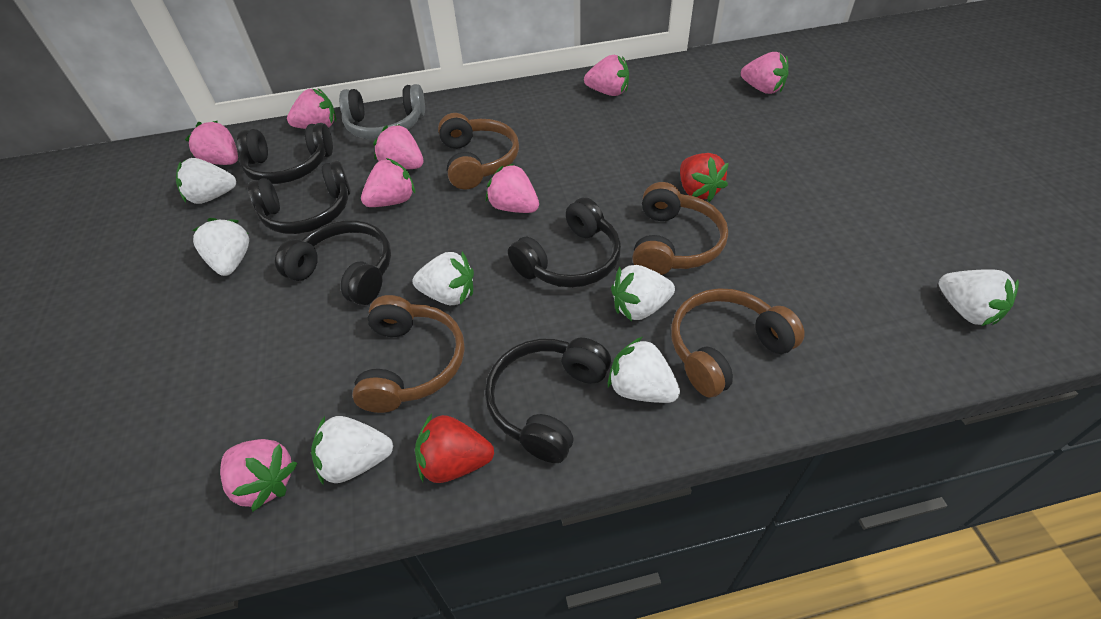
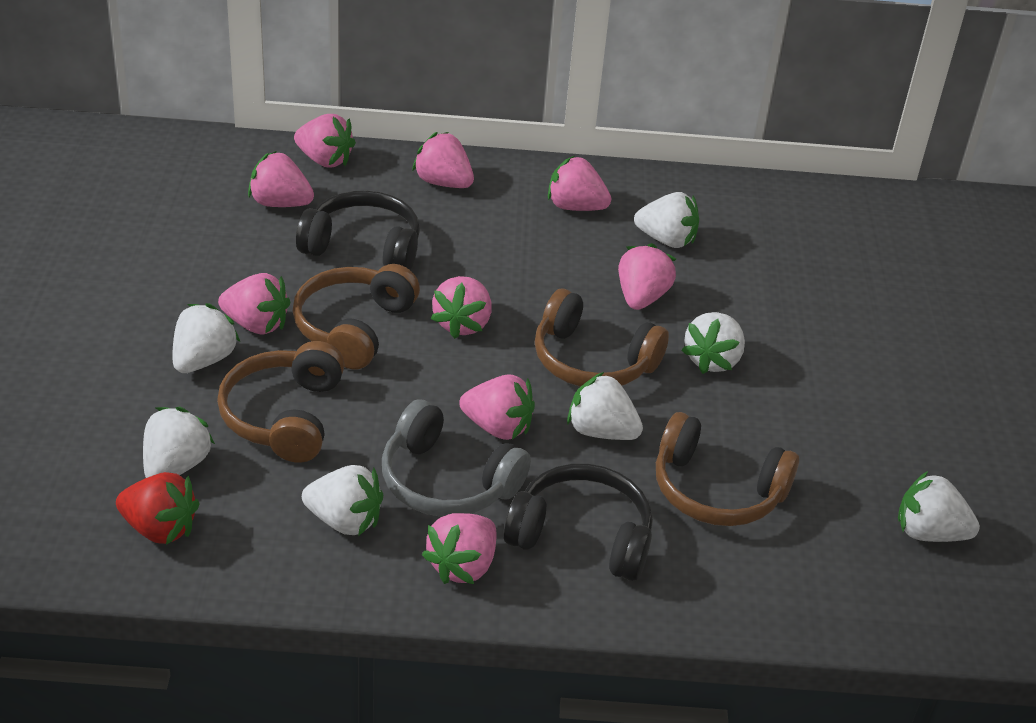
black headphones: [237,123,333,184] [248,161,351,234] [275,220,391,305] [485,338,611,463] [508,197,621,288] = 5 -> [296,191,420,270] [504,464,653,581] = 2
pink strawberry: [185,121,238,165] [220,439,297,512] [287,88,336,129] [361,158,415,207] [373,124,424,169] [486,164,539,213] [584,55,629,96] [741,52,788,94] = 8 -> [218,273,290,335] [248,151,314,207] [294,114,356,167] [412,132,474,188] [422,513,497,584] [431,276,492,339] [459,374,535,440] [548,156,611,211] [618,243,676,310] = 9
red strawberry: [415,413,494,483] [680,153,729,202] = 2 -> [116,472,199,545] = 1

